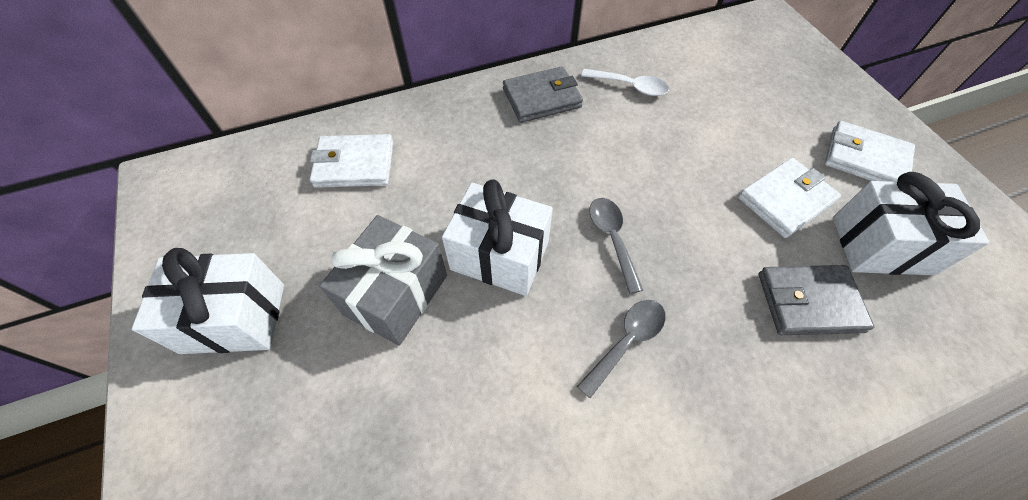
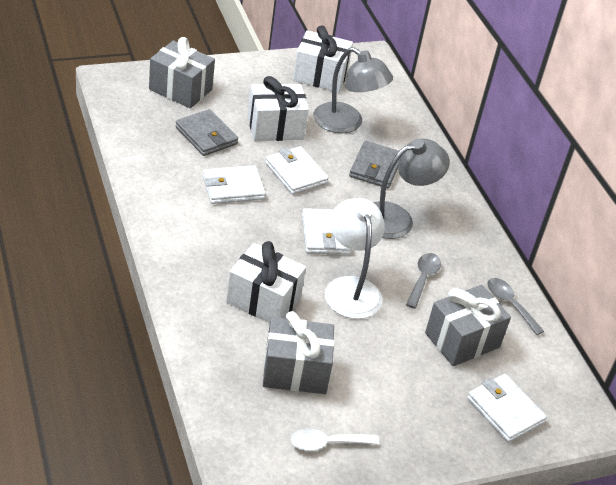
grey gift: [319,215,447,346] = 1 -> [149,37,215,108] [263,311,335,394] [425,285,511,366] = 3
grey lamp: none = 0 -> [314,47,393,133] [373,139,450,239] = 2
white lamp: none = 0 -> [325,198,385,319] = 1
white wallet: [310,134,393,188] [738,158,841,238] [825,121,915,182] = 3 -> [203,165,266,204] [265,146,329,195] [302,208,352,255] [467,374,547,442] = 4

